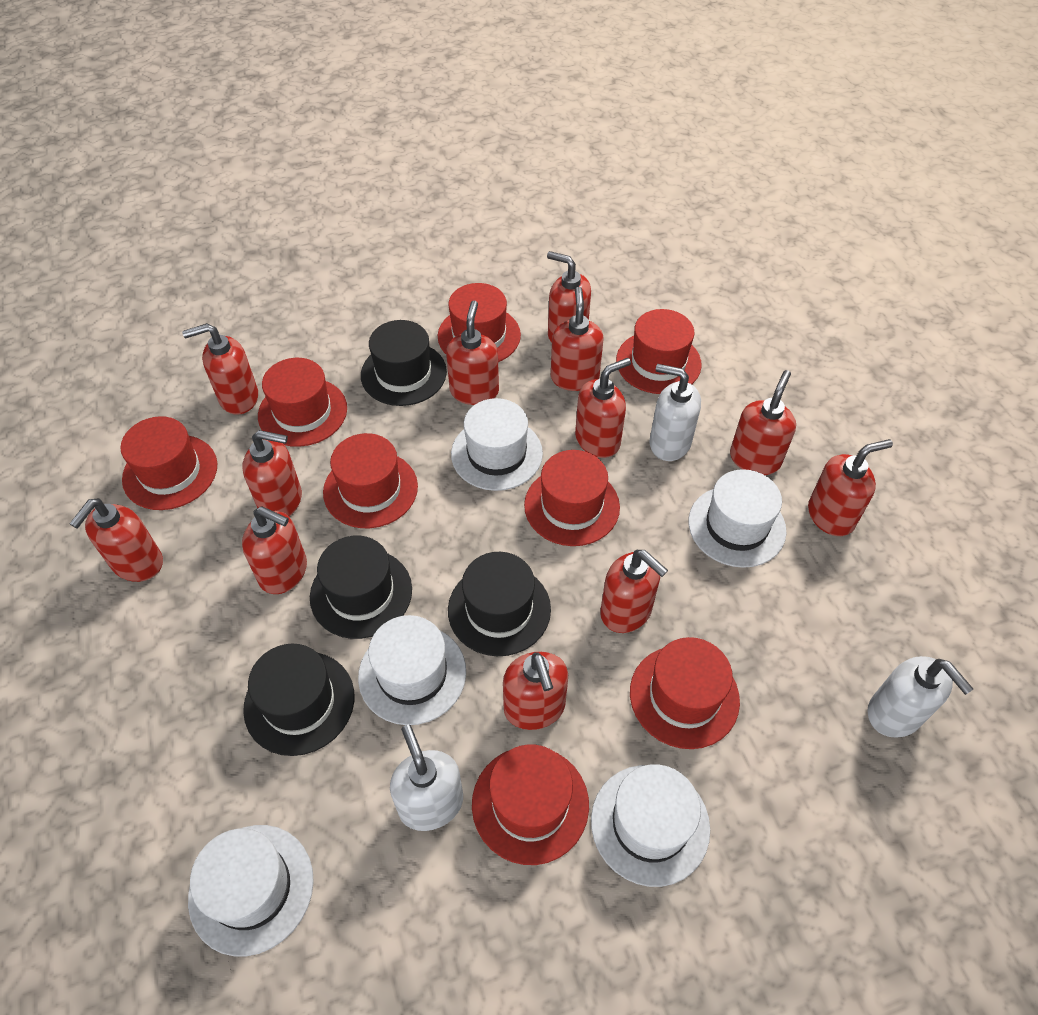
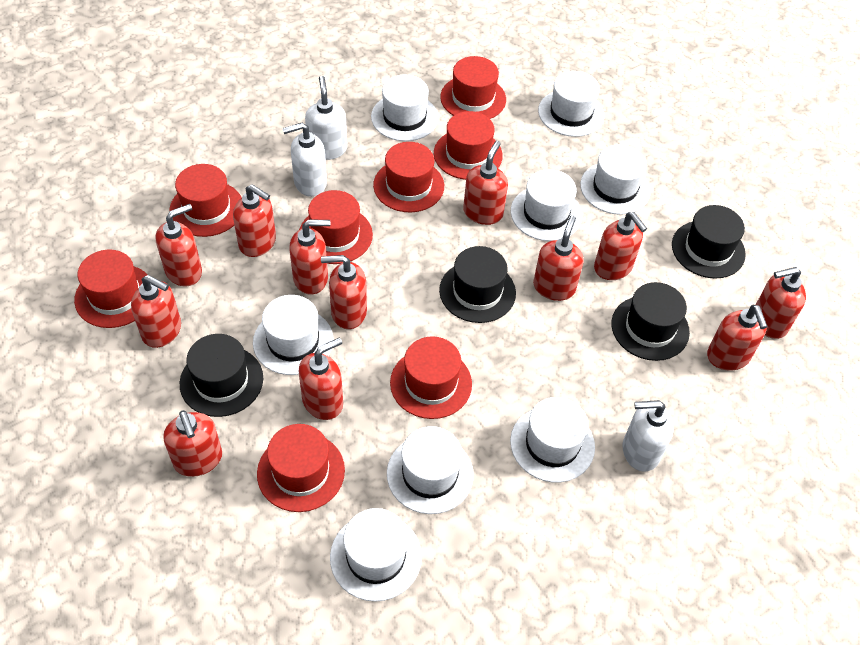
white hat: [188,825,314,956] [358,615,466,725] [451,398,543,491] [591,764,710,887] [689,469,787,568] = 5 -> [253,295,334,375] [330,508,422,602] [371,75,438,141] [387,426,474,514] [510,397,595,482] [511,169,582,241] [538,71,605,137] [580,144,651,215] = 8

